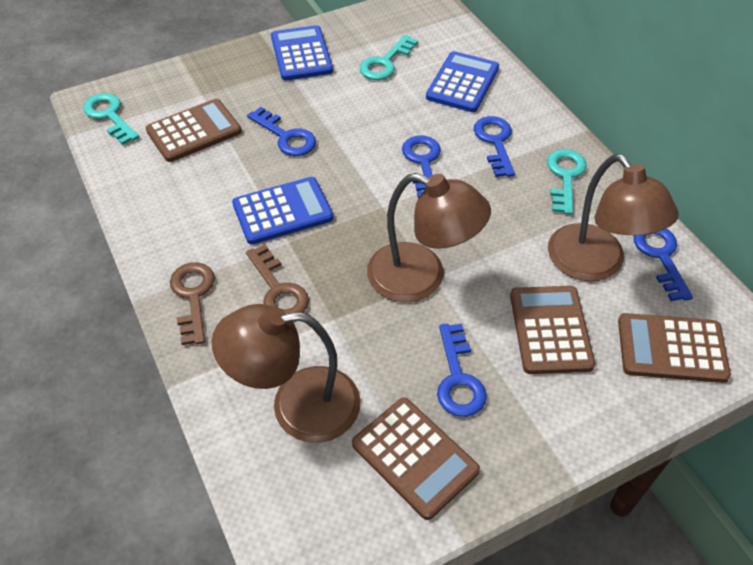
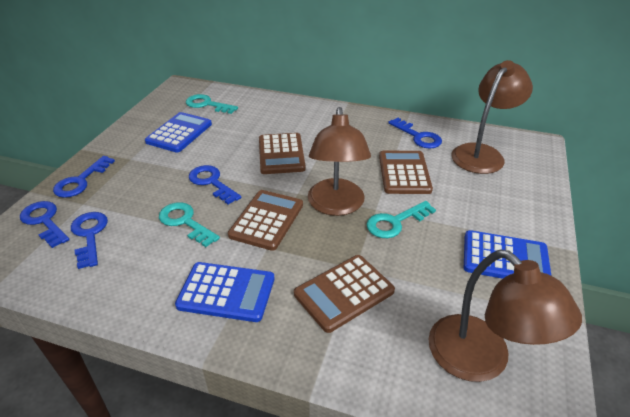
brown key: [170,262,215,345] [246,244,309,314] = 2 -> none = 0

